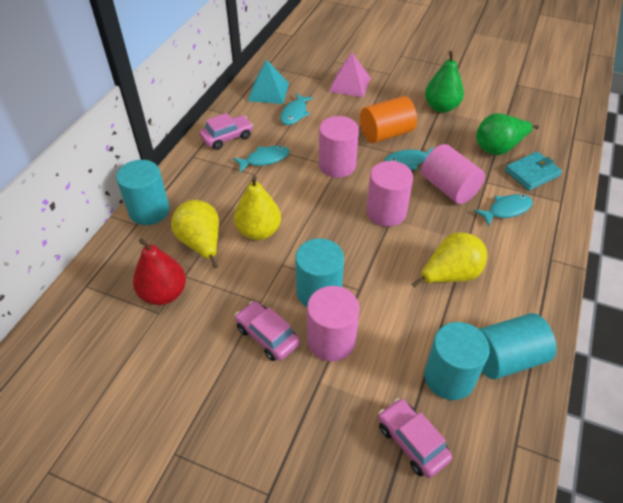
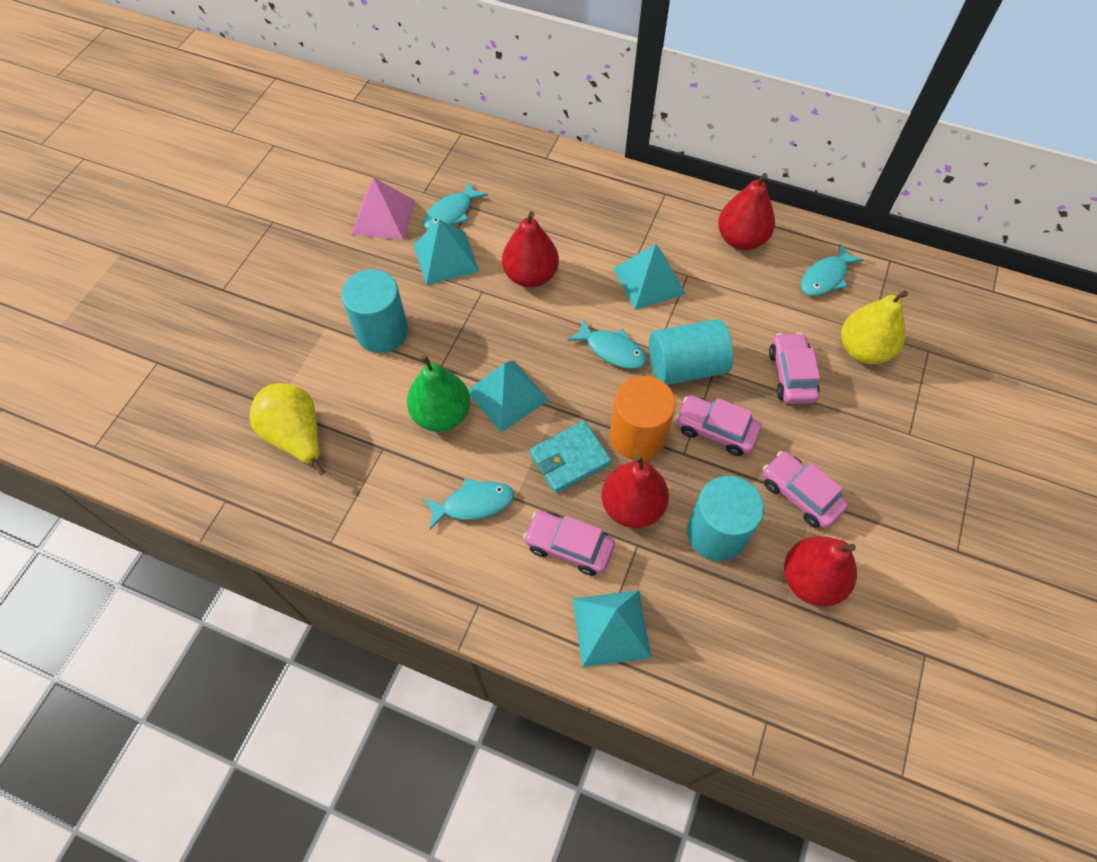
green pear: [425,51,464,113] [476,113,539,155] = 2 -> [407,355,471,432] = 1
pink car: [200,113,253,150] [235,301,300,361] [378,398,453,478] = 3 -> [523,511,615,576] [676,395,761,456] [763,451,848,528] [769,332,820,404] = 4
pink cylinder: [307,286,359,361] [319,116,359,178] [366,161,413,227] [421,144,485,204] = 4 -> none = 0
red pear: [133,238,186,305] = 1 -> [502,211,559,288] [601,455,669,528] [718,173,775,250] [784,536,857,607] = 4
turquoise cylinder: [116,160,169,225] [295,238,344,307] [424,322,490,400] [479,313,556,379] = 4 -> [341,269,408,353] [649,319,733,385] [687,476,764,561] = 3
turquoise pyramid: [248,59,289,104] = 1 -> [413,219,479,285] [468,360,549,433] [573,590,651,667] [613,244,686,310] = 4
yellow pear: [171,200,219,268] [234,176,281,240] [411,232,487,288] = 3 -> [250,383,326,476] [841,291,908,364] = 2

